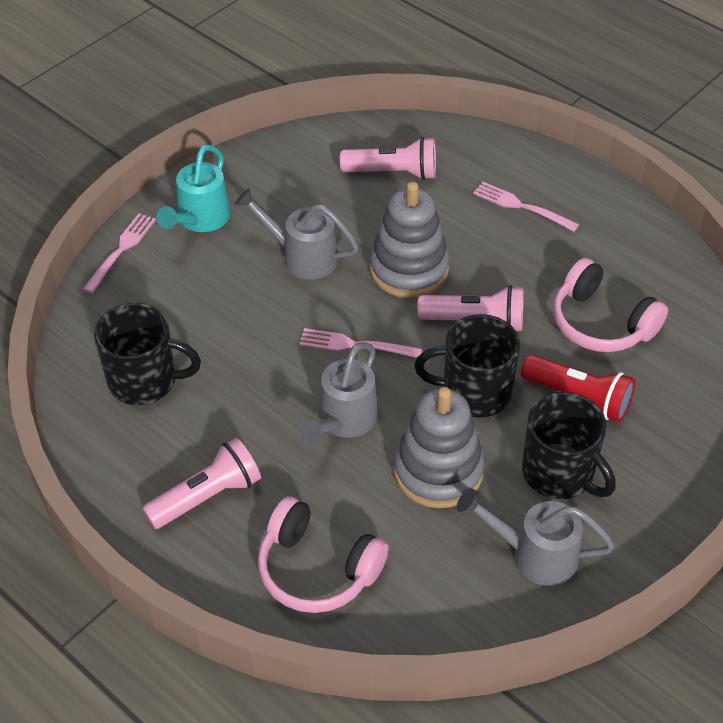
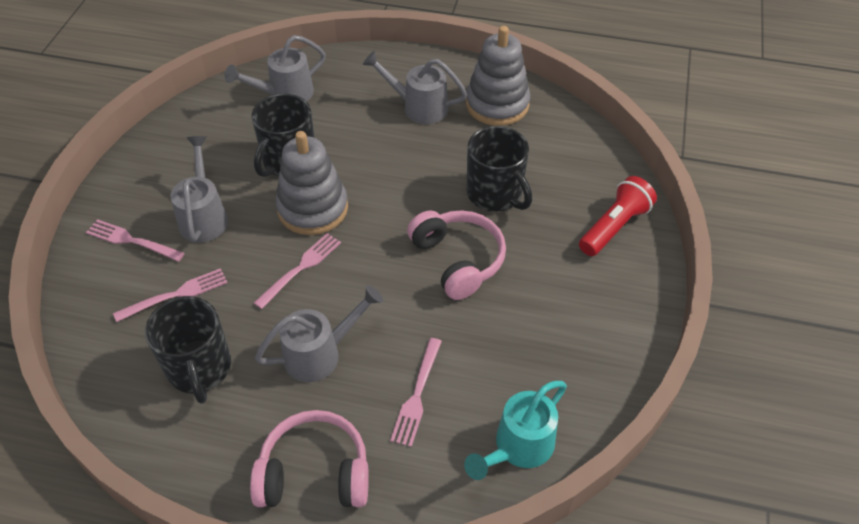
grey watering can: [235,188,359,280] [297,342,378,444] [457,489,615,586] = 3 -> [171,136,228,243] [225,35,326,101] [255,285,383,382] [363,51,467,124] = 4
pink flashlight: [142,438,261,529] [340,137,436,180] [417,285,524,331] = 3 -> none = 0
pink fork: [83,213,156,294] [299,328,422,358] [473,181,580,232] = 3 -> [86,219,185,262] [113,268,227,322] [254,233,341,309] [390,338,442,447] = 4

